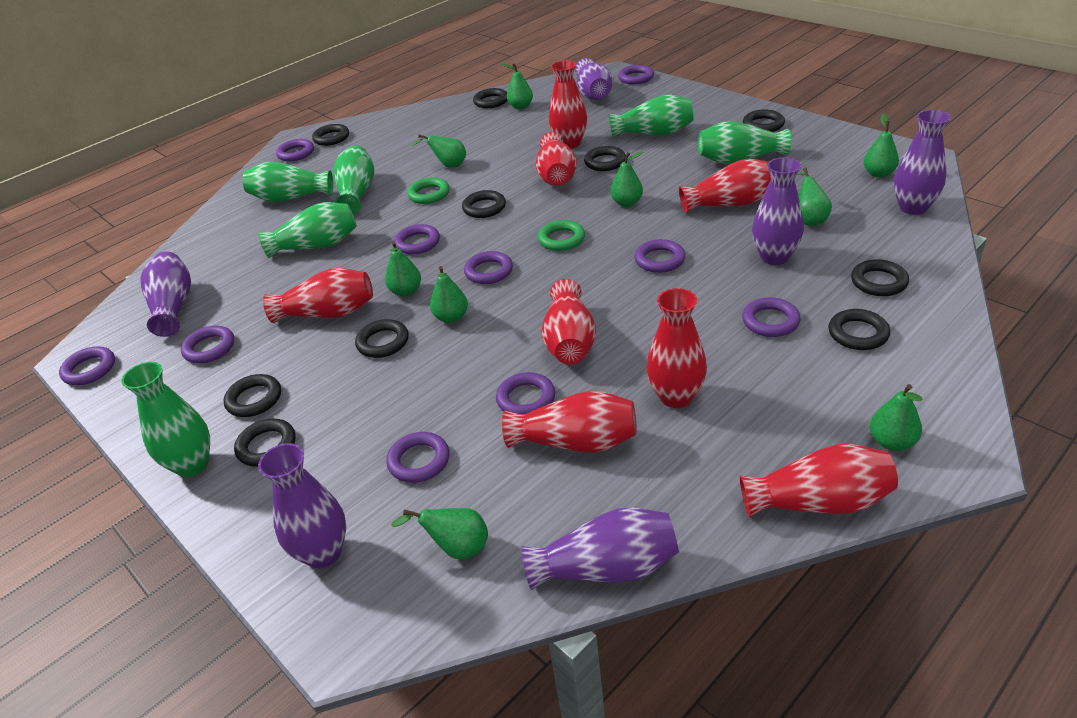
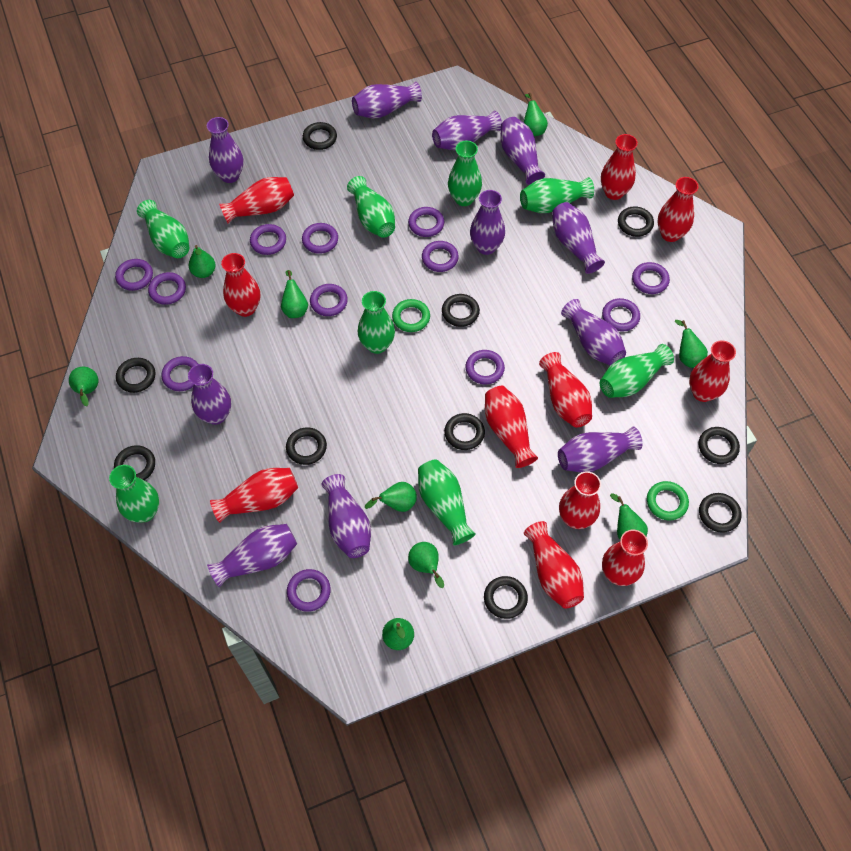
green vase: [121,362,210,477] [243,162,333,202] [258,202,357,258] [334,145,374,215] [609,95,694,137] [698,121,791,164] = 6 -> [109,465,159,523] [137,200,189,258] [347,176,395,238] [358,291,395,354] [418,459,476,545] [448,141,482,206] [520,177,594,213] [600,344,674,398] = 8
purple ring: [59,346,115,385] [181,326,234,363] [276,139,314,161] [386,432,449,483] [394,224,440,255] [464,251,513,284] [496,372,555,414] [618,65,654,84] [634,239,685,273] [742,297,800,337] = 10 -> [115,259,153,291] [148,272,186,305] [162,356,198,391] [250,224,286,255] [287,569,331,612] [302,223,338,254] [310,284,348,316] [408,207,444,237] [422,241,459,272] [466,350,505,384] [602,298,640,332] [632,262,670,294] = 12
purple vase: [140,251,191,337] [258,443,346,568] [521,507,679,590] [575,58,613,101] [752,157,804,265] [894,110,951,215] = 6 -> [188,364,231,425] [207,117,243,183] [207,524,297,587] [321,474,371,558] [352,82,422,119] [432,111,502,150] [470,190,505,255] [500,117,545,185] [552,202,605,274] [558,427,643,472] [561,299,626,365] = 11
red vase: [263,268,373,323] [502,391,636,453] [536,132,577,186] [541,279,596,365] [549,60,587,148] [646,288,707,408] [679,159,771,214] [740,444,898,517] = 8 -> [210,468,298,523] [219,177,294,223] [221,253,260,317] [485,386,538,468] [524,521,584,609] [539,352,592,428] [559,471,601,529] [601,134,638,200] [602,530,648,586] [658,177,698,242] [689,340,736,402] = 11

